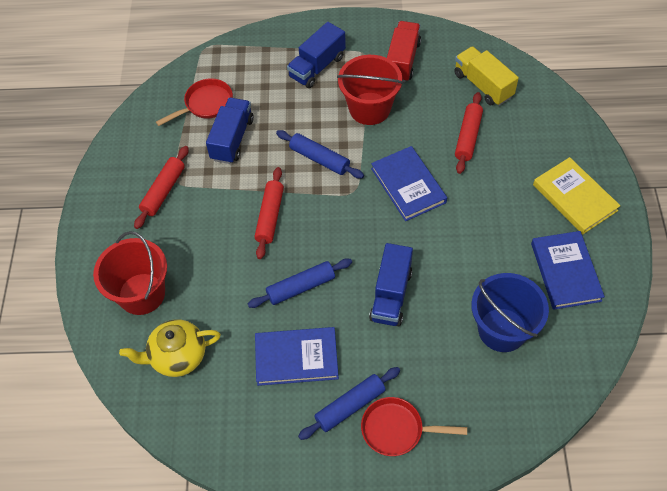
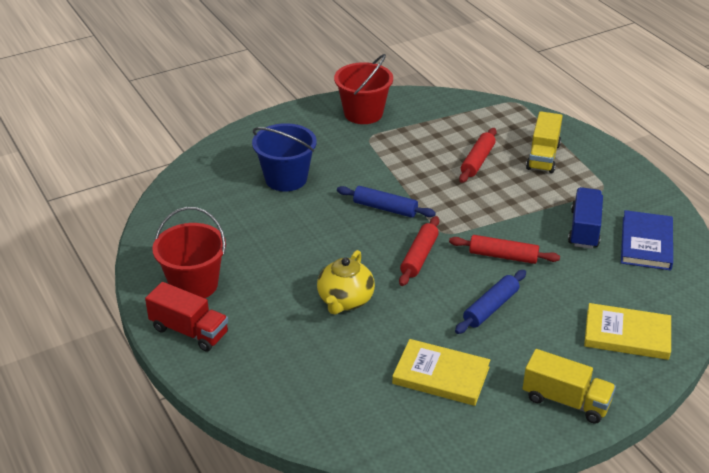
blue book: [255,327,339,386] [371,146,447,221] [531,231,605,310] = 3 -> [621,210,673,270] = 1
blue rolling pin: [248,258,352,308] [276,130,364,179] [298,367,400,440] = 3 -> [337,186,436,218] [455,270,526,334] = 2
blue truck: [206,98,254,164] [287,22,346,88] [369,243,413,326] = 3 -> [568,187,603,249] = 1
red pan: [156,78,233,126] [361,397,467,456] = 2 -> none = 0
yellow book: [533,157,620,234] = 1 -> [392,339,490,406] [584,303,671,360] = 2
yellow truck: [454,46,519,106] = 1 -> [523,349,616,424] [526,111,563,173] = 2

